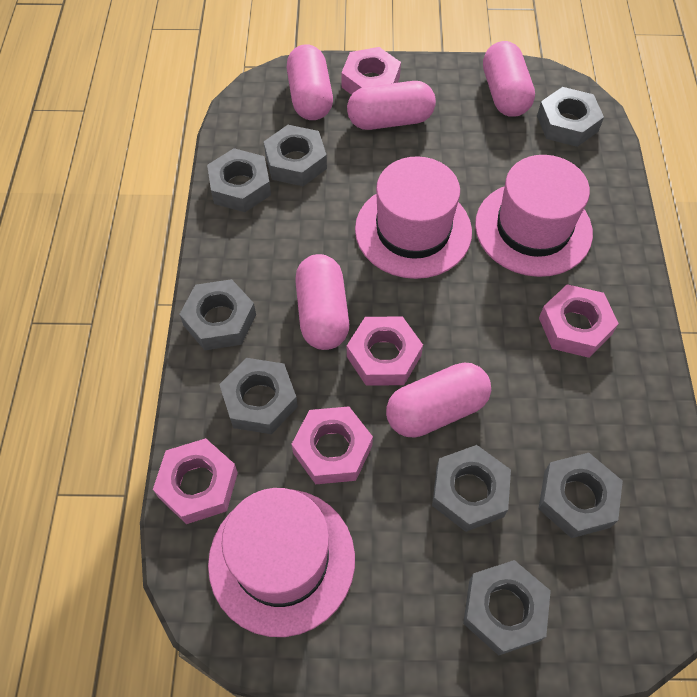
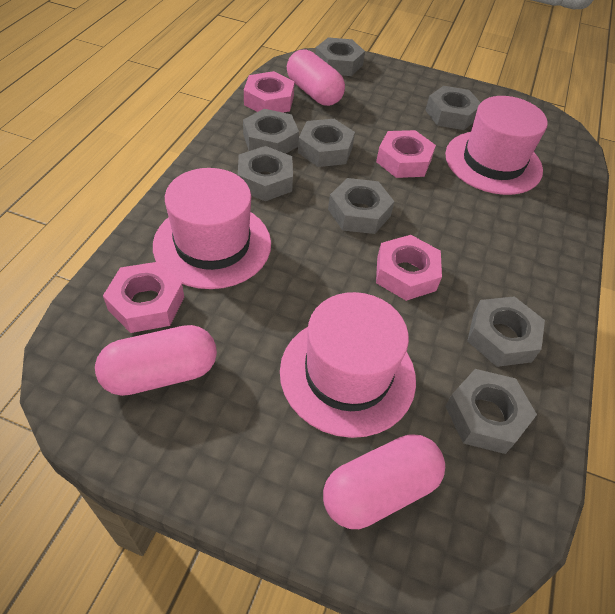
pink capsule: [287,44,333,120] [295,254,349,350] [347,81,436,130] [386,363,491,438] [483,41,535,117] = 5 -> [95,325,217,396] [287,49,345,106] [323,434,445,529] = 3
pink nut: [153,438,238,524] [292,406,373,484] [342,47,401,95] [347,316,423,386] [539,284,619,358] = 5 -> [103,262,184,333] [244,71,295,113] [376,130,436,178] [376,235,442,301] = 4

